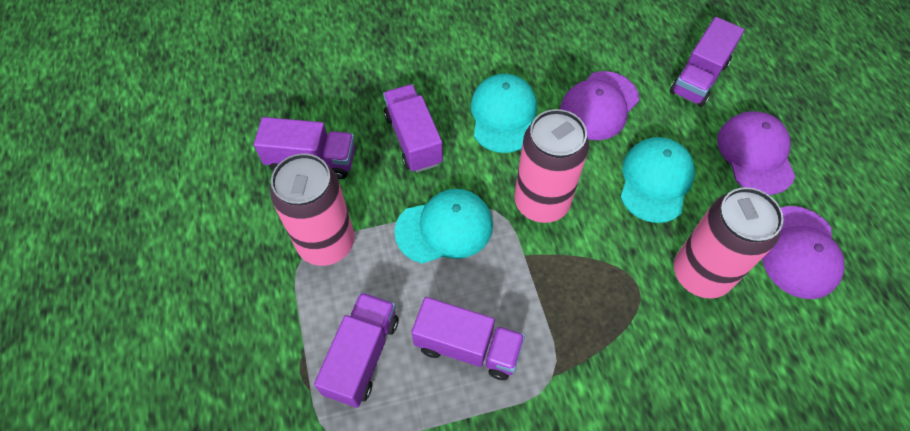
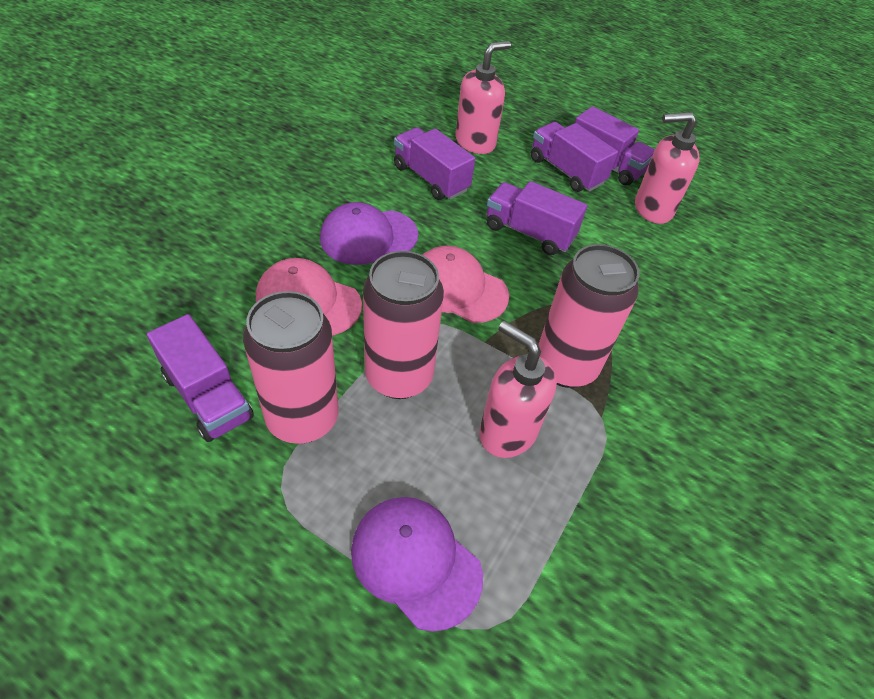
pink cap: none = 0 -> [256,258,362,336] [423,246,509,323] = 2
pink soap dispenser: none = 0 -> [455,41,511,154] [479,321,557,458] [635,112,699,224] = 3
purple cap: [560,71,639,140] [717,111,795,195] [762,206,845,299] = 3 -> [320,202,418,265] [351,497,483,632] = 2
turquoise cap: [394,189,493,264] [471,74,537,153] [620,137,695,223] = 3 -> none = 0

